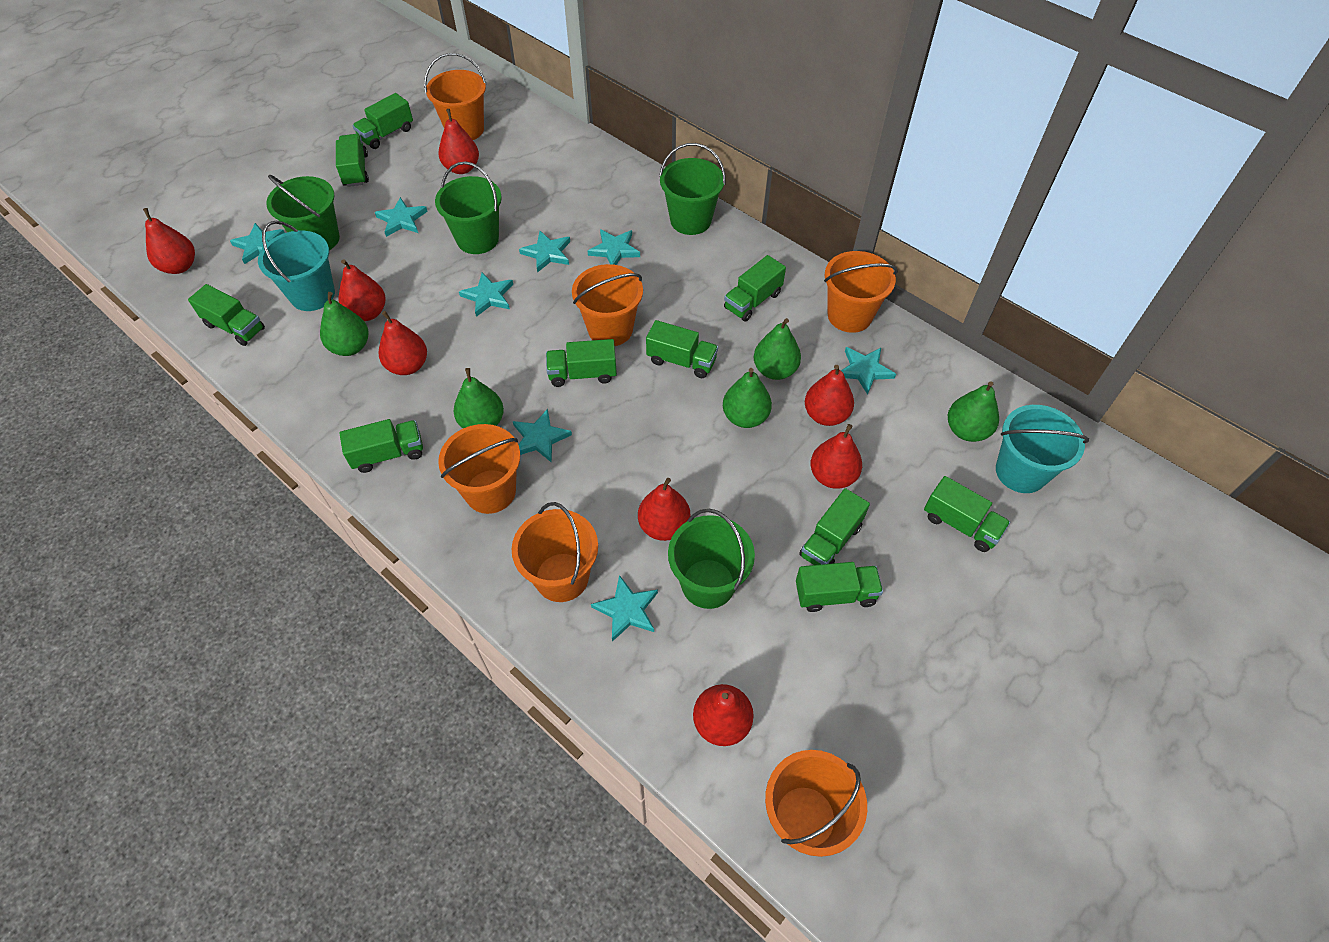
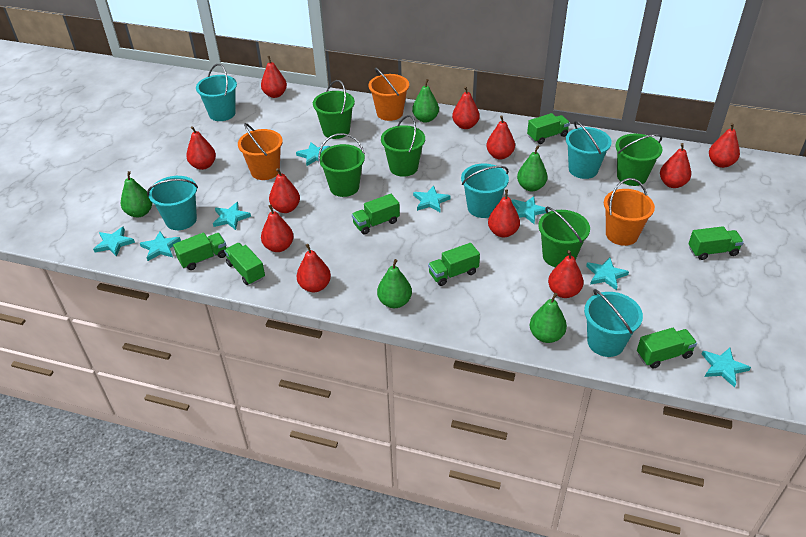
green bucket: [266,175,340,250] [435,161,502,254] [659,143,726,235] [668,509,755,609] = 4 -> [313,80,355,139] [318,133,365,197] [381,115,425,177] [538,207,590,267] [615,134,663,186] = 5
green truck: [188,284,265,346] [336,134,369,187] [339,419,423,473] [352,93,413,149] [546,339,617,387] [646,320,718,378] [724,255,786,321] [796,562,883,612] [799,488,870,565] [924,476,1010,552] = 10 -> [173,232,226,270] [224,243,265,285] [352,194,400,234] [428,243,480,286] [527,113,570,144] [637,328,697,369] [688,226,744,260] = 7
orange bucket: [424,53,486,140] [438,424,520,514] [512,502,598,602] [572,264,643,346] [765,750,867,857] [824,251,898,333] = 6 -> [238,123,283,180] [369,67,409,121] [604,178,655,246] = 3
red pear: [143,208,195,274] [339,259,386,321] [379,311,427,375] [438,109,479,174] [638,478,690,541] [693,684,754,746] [805,365,854,426] [810,424,862,489] = 8 -> [186,126,216,170] [261,56,287,98] [261,205,294,252] [269,168,300,213] [297,244,331,292] [452,86,480,129] [486,115,515,159] [488,190,520,237] [548,250,584,298] [660,143,691,188] [709,123,740,168] = 11
turquoise bucket: [258,221,335,311] [996,405,1089,493] = 2 -> [147,176,198,230] [196,64,237,121] [461,164,509,218] [566,121,612,179] [584,289,643,357] = 5

